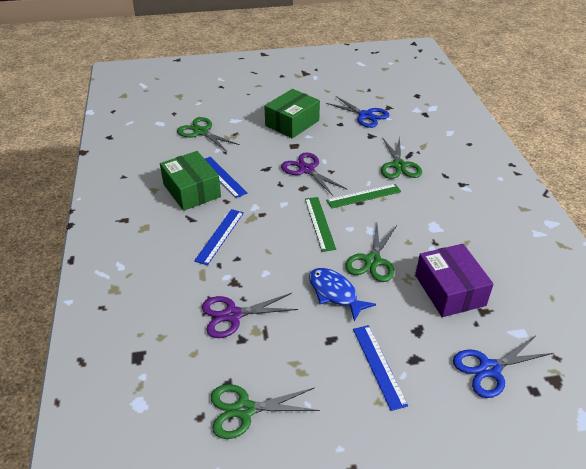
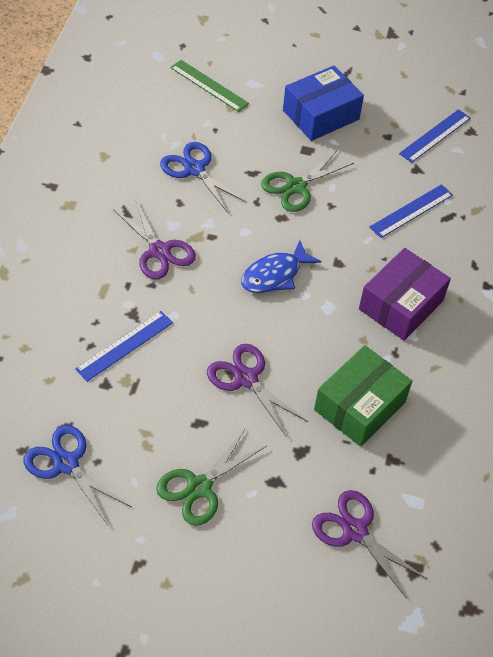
blue box: none = 0 -> [283,66,364,141] = 1
green box: [160,151,221,211] [264,89,320,138] = 2 -> [314,345,412,447] = 1
green ruler: [305,197,336,252] [326,184,401,209] = 2 -> [170,60,249,112] = 1
green scissors: [177,117,240,152] [211,384,320,439] [345,224,397,282] [381,136,422,179] = 4 -> [156,428,267,526] [261,150,354,212] = 2
purple scissors: [202,293,298,338] [281,153,348,196] = 2 -> [113,198,196,279] [207,344,308,437] [312,490,427,599] = 3

